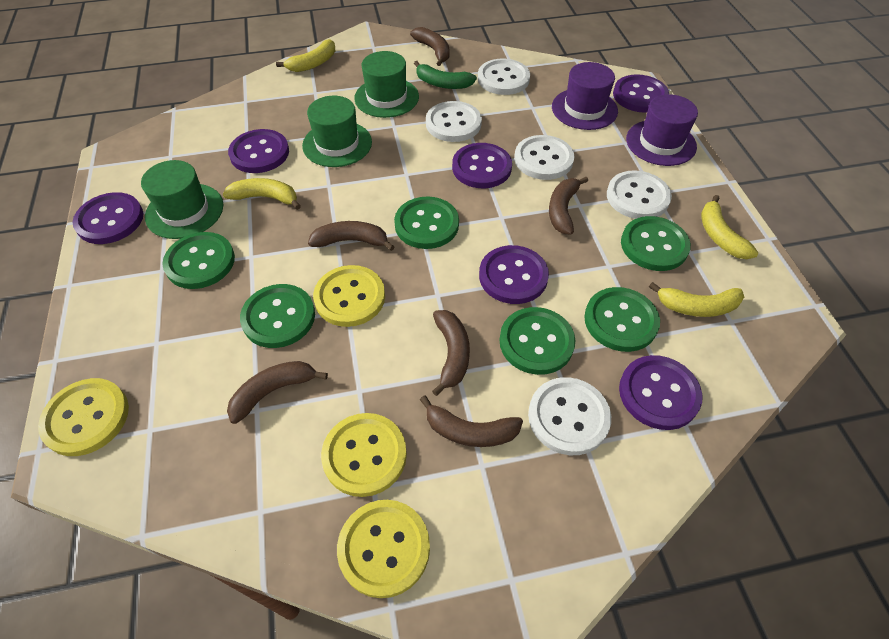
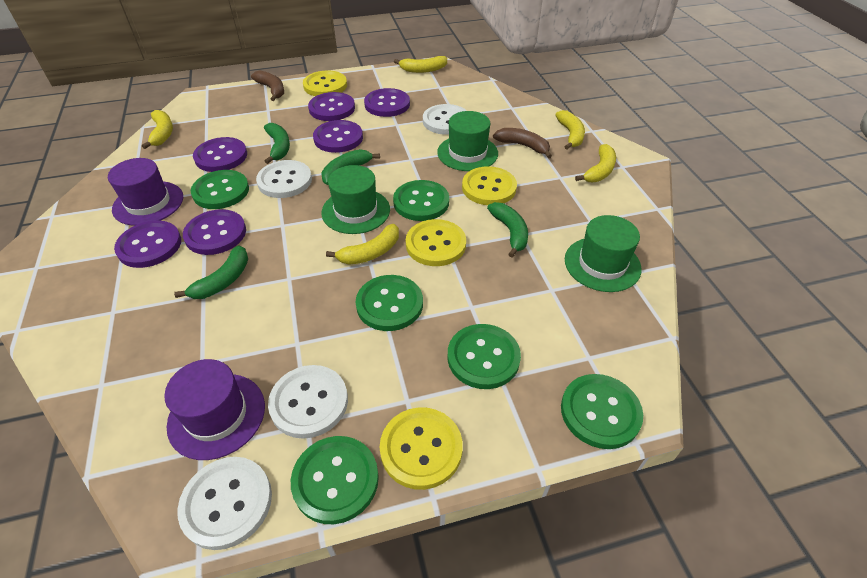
brown banana: [227,361,328,424] [308,221,395,251] [410,27,450,66] [420,395,523,447] [432,310,470,396] [549,177,588,235] = 6 -> [251,70,284,101] [493,128,552,158] = 2
green banana: [414,61,477,89] = 1 -> [174,245,248,299] [264,123,290,164] [321,149,380,185] [487,202,528,258] = 4
white button: [426,101,482,142] [478,59,530,95] [514,135,574,180] [528,377,611,455] [607,170,672,219] = 5 -> [178,457,272,550] [256,160,312,198] [268,365,348,439] [423,104,467,135] = 4
yellow banana: [223,178,301,210] [276,39,335,72] [649,282,744,317] [701,195,758,259] = 4 -> [142,110,173,149] [326,224,399,265] [394,56,447,73] [555,110,585,149] [575,144,616,182] = 5

